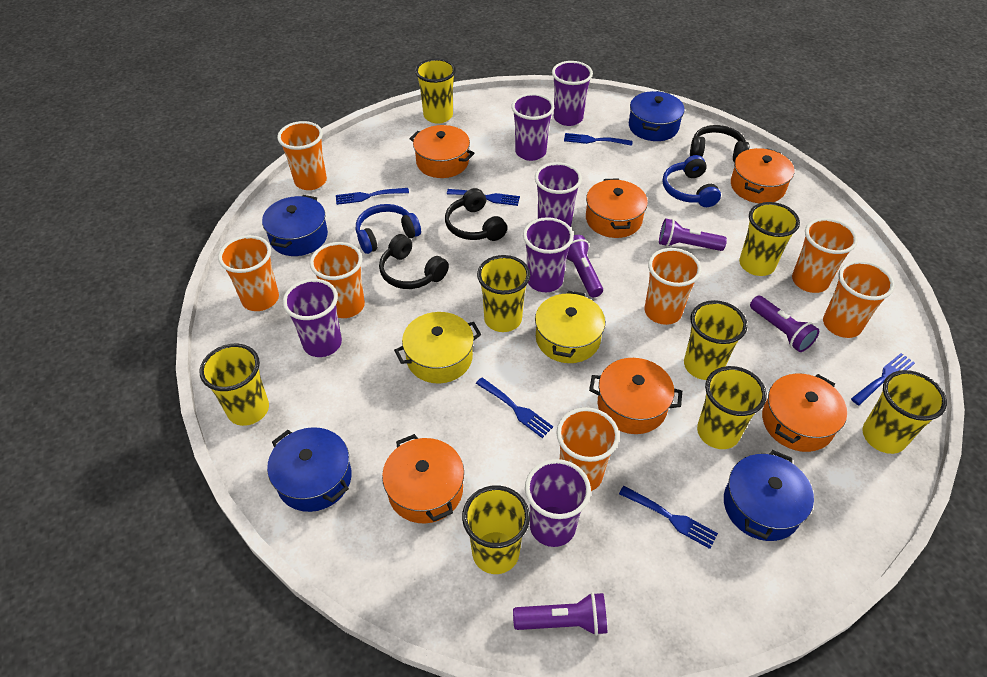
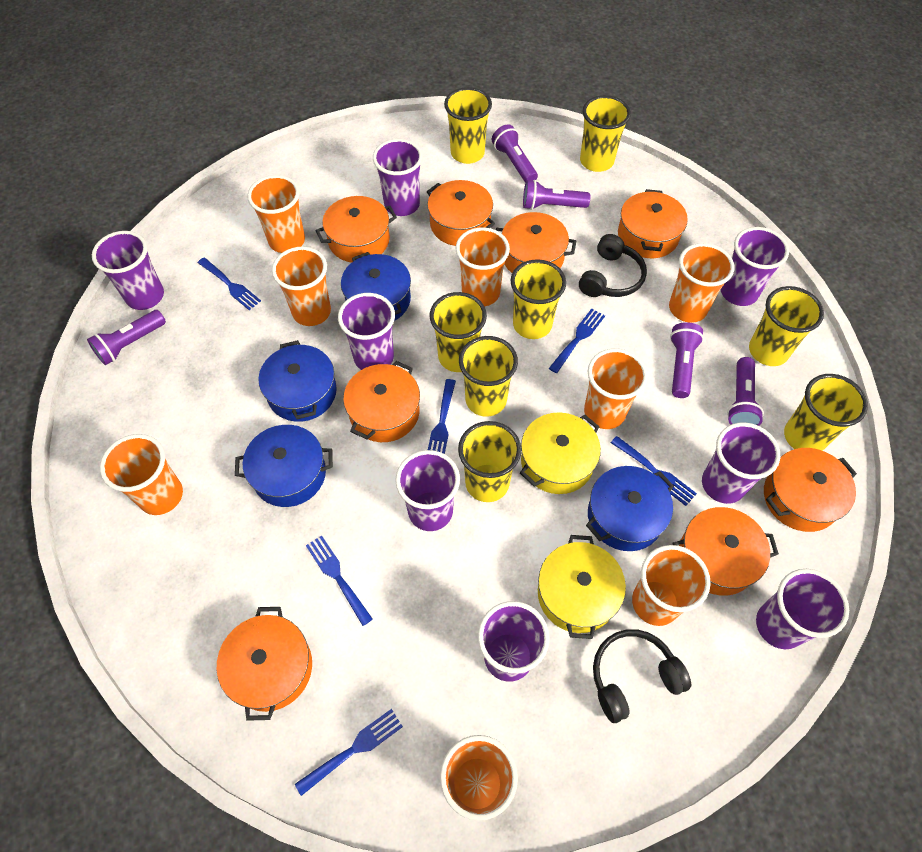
black headphones: [379,234,449,289] [445,188,507,241] [690,125,749,162] = 3 -> [579,234,647,297] [593,629,691,723] = 2
blue headphones: [356,204,421,254] [662,155,721,207] = 2 -> none = 0
orange cup: [218,235,279,311] [277,121,327,190] [310,242,365,318] [556,407,620,491] [645,248,701,325] [792,218,858,293] [823,260,895,338] = 7 -> [100,434,183,515] [247,175,305,253] [272,247,331,326] [440,735,518,821] [456,227,510,306] [584,348,648,429] [632,545,711,626] [669,243,734,323] = 8
orange pot: [382,434,464,523] [409,125,474,178] [586,178,648,238] [589,358,682,434] [731,148,794,203] [762,374,847,452] = 6 -> [217,607,312,721] [315,196,397,263] [343,361,420,442] [427,180,495,246] [496,212,576,273] [618,189,688,258] [672,507,779,596] [764,448,857,532] = 8
purple cup: [283,279,342,357] [511,93,554,161] [523,217,574,292] [525,459,591,547] [535,162,582,227] [552,61,593,126] = 6 -> [92,231,164,310] [338,293,395,370] [373,139,423,216] [395,450,460,531] [478,601,550,682] [702,422,780,504] [721,227,789,306] [756,569,849,649] = 8
purple flashlight: [513,592,607,636] [567,235,603,297] [659,218,727,251] [750,295,819,352] = 4 -> [87,310,166,365] [492,124,538,183] [523,180,590,210] [670,322,704,398] [727,357,764,426] = 5

